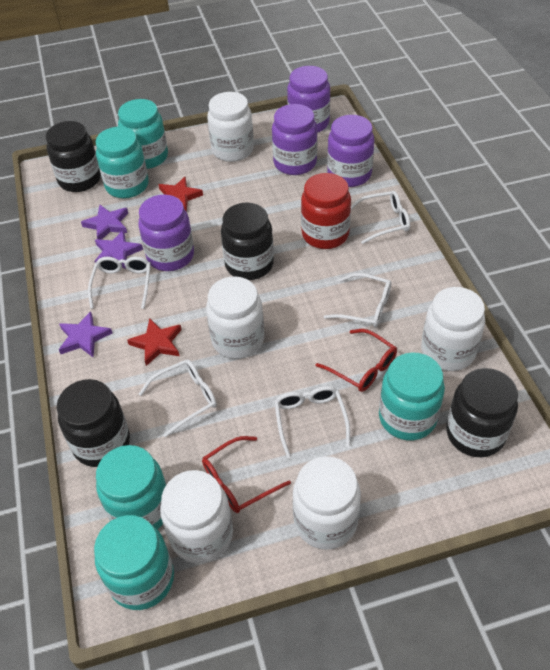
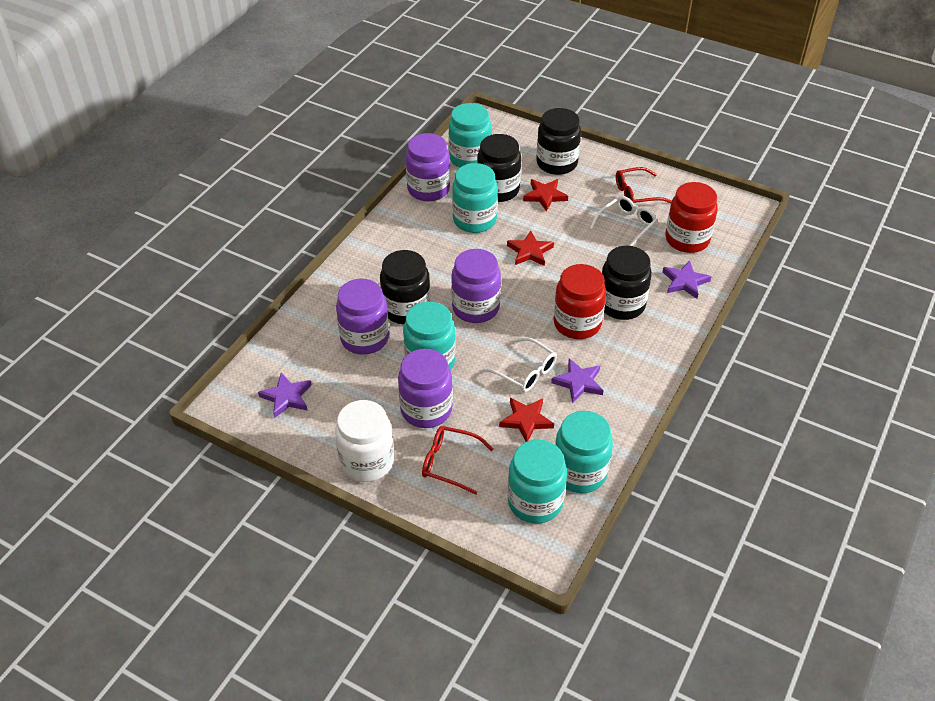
red jar: [301,173,351,249] = 1 -> [553,264,606,339] [665,182,718,253] = 2
red star: [127,318,182,366] [158,177,203,212] = 2 -> [499,398,554,442] [507,230,554,266] [523,179,568,212] = 3
white glasses: [88,257,151,309] [139,359,217,437] [274,386,350,458] [324,273,391,328] [351,191,410,244] = 5 -> [483,337,557,392] [589,196,657,246] = 2
white jar: [160,470,233,563] [206,276,264,359] [207,92,254,162] [293,456,361,550] [421,287,485,371] = 5 -> [335,400,394,482] = 1

